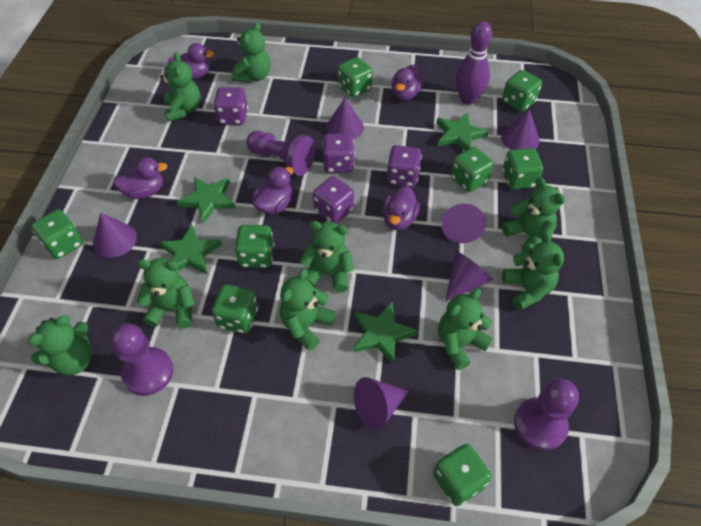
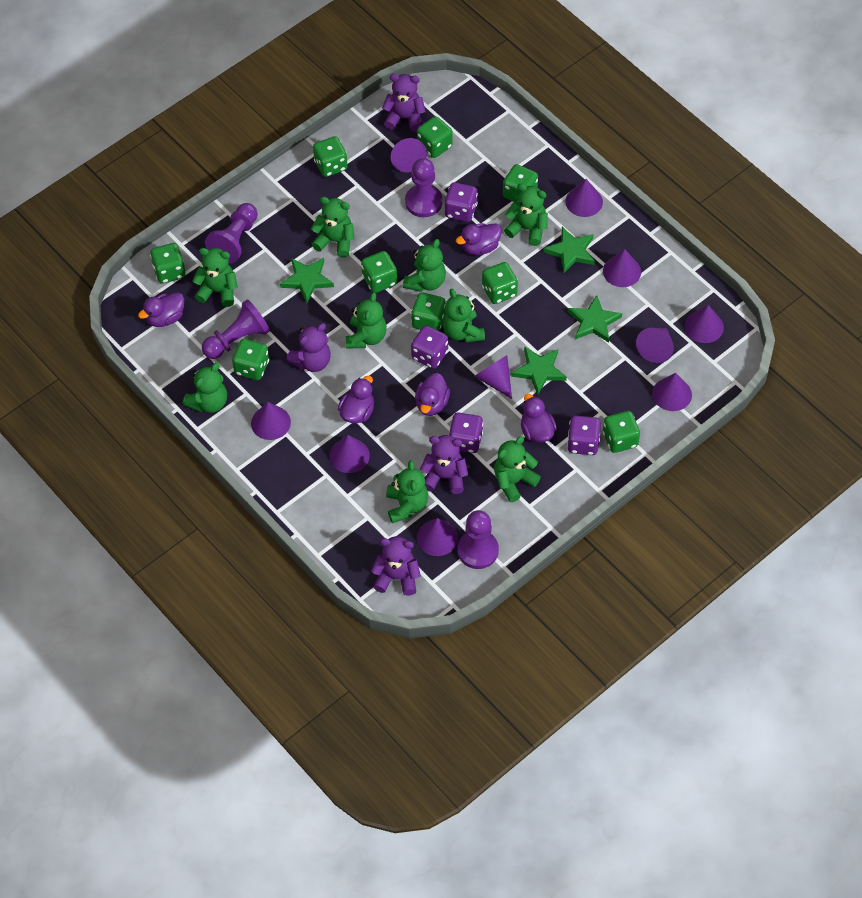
green dice: [31,209,83,259] [212,285,258,333] [235,225,274,268] [338,57,373,98] [433,444,492,506] [451,147,493,192] [502,70,542,112] [502,148,543,190] = 8 -> [150,243,186,284] [232,339,269,380] [313,136,348,177] [361,251,397,293] [411,292,446,331] [417,116,453,158] [482,262,518,304] [503,164,538,204] [603,411,640,453] = 9
purple bowling pin: [456,21,492,105] = 1 -> none = 0
purple cone: [93,213,137,258] [326,98,364,139] [354,377,409,430] [441,204,486,243] [445,251,493,302] [501,109,540,150] = 6 -> [251,402,291,440] [329,435,370,473] [391,138,427,172] [417,518,458,556] [474,355,512,399] [565,179,603,217] [603,249,641,287] [636,328,674,363] [652,373,692,411] [685,305,724,343] = 10
purple pawn: [110,324,173,396] [246,131,315,176] [514,379,579,451] = 3 -> [202,299,270,359] [205,203,258,263] [405,158,443,217] [458,510,499,569] = 4
purple teddy bear: none = 0 -> [286,323,331,372] [371,536,421,596] [382,74,426,132] [420,435,468,494] = 4

